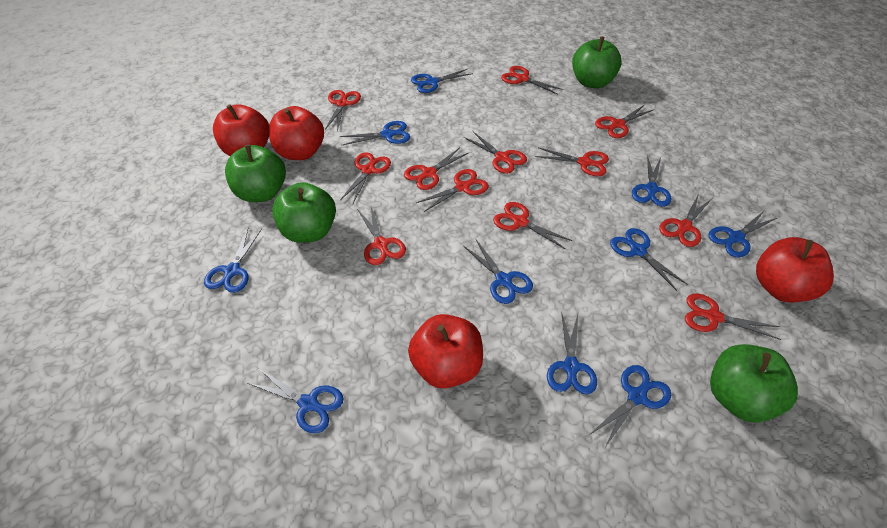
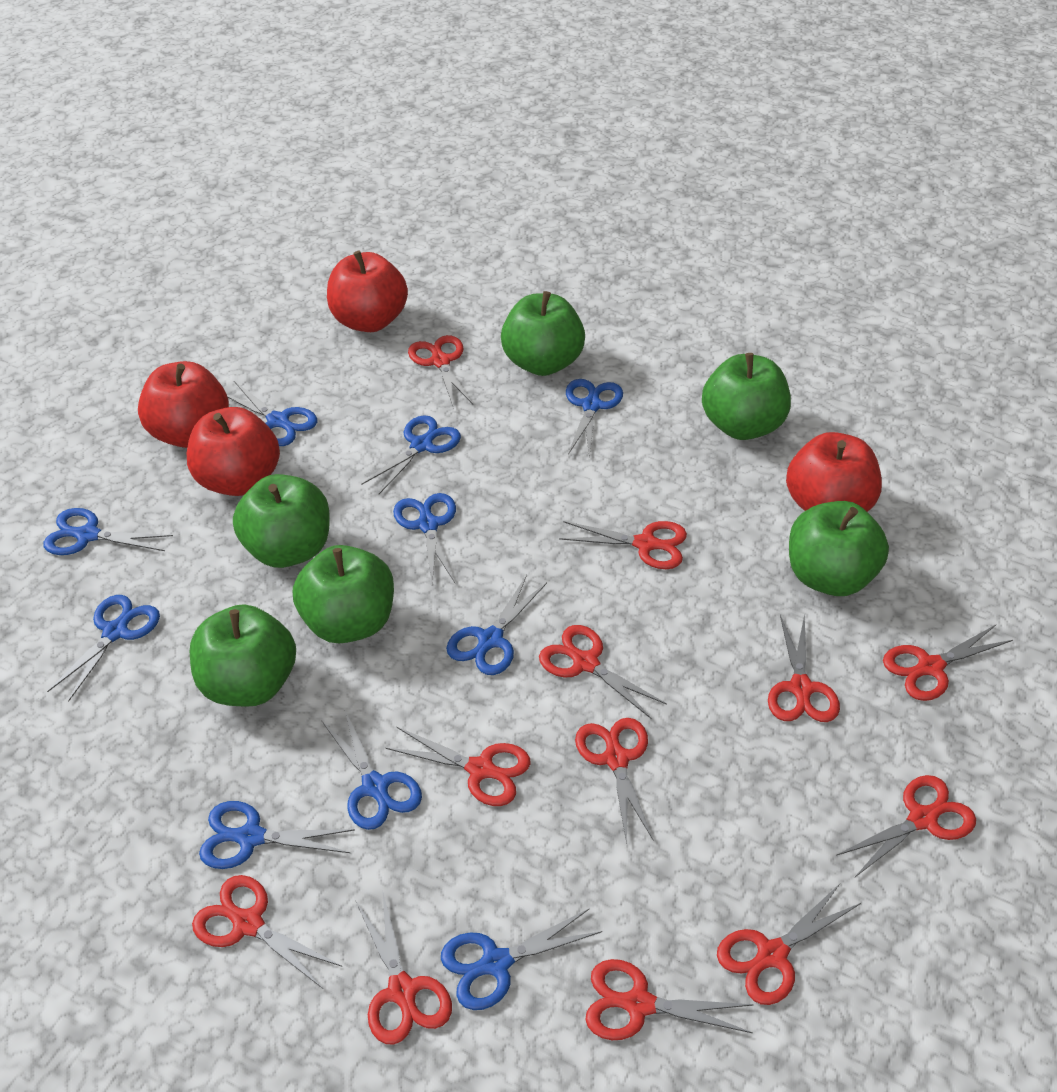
green apple: [225,145,286,202] [272,182,336,243] [572,37,622,88] [710,344,798,423] = 4 -> [190,604,296,707] [233,474,330,568] [293,545,394,643] [501,291,585,376] [702,353,791,440] [789,501,889,596] = 6

